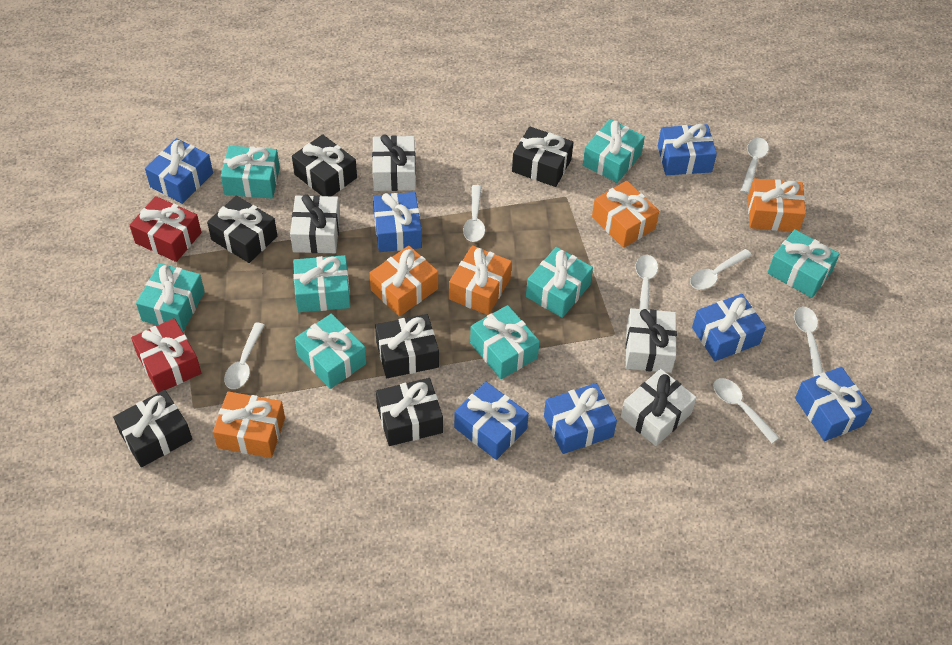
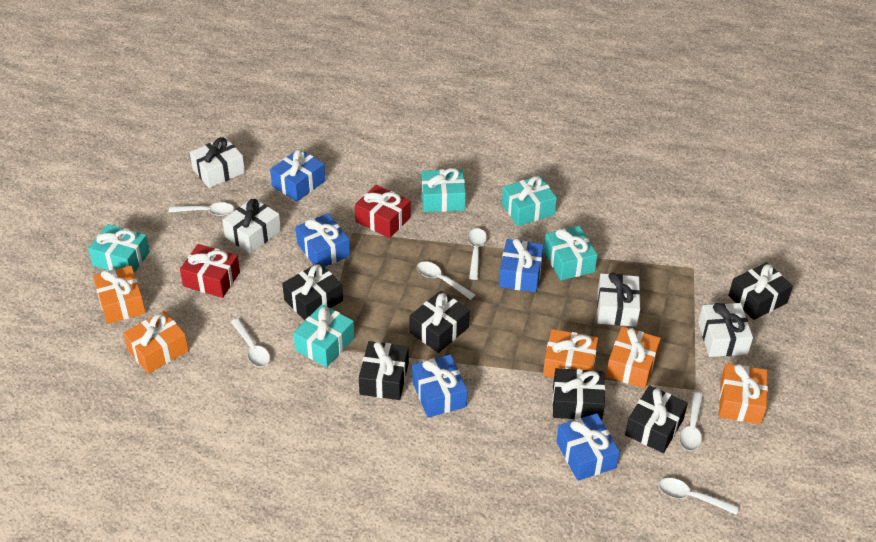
blue gift: [145,138,213,204] [373,192,422,252] [454,382,529,460] [544,383,617,454] [658,124,717,175] [692,294,766,361] [795,367,872,441] = 7 -> [270,149,326,202] [296,213,350,267] [412,355,468,418] [499,238,544,292] [556,413,620,481] = 5
turquoise gift: [136,263,205,331] [221,146,280,199] [293,255,350,312] [295,314,366,389] [470,305,540,379] [526,247,593,318] [583,119,645,183] [767,229,840,298] = 8 -> [88,224,150,273] [293,304,355,367] [421,168,466,212] [502,176,557,226] [544,226,597,280] = 5
white spoon: [224,322,265,389] [463,185,485,242] [635,255,658,310] [690,249,752,290] [713,378,779,443] [741,138,769,194] [794,307,823,377] = 7 -> [168,202,234,216] [231,318,270,367] [417,262,475,300] [468,228,487,280] [659,478,738,514] [679,392,703,451] = 6

